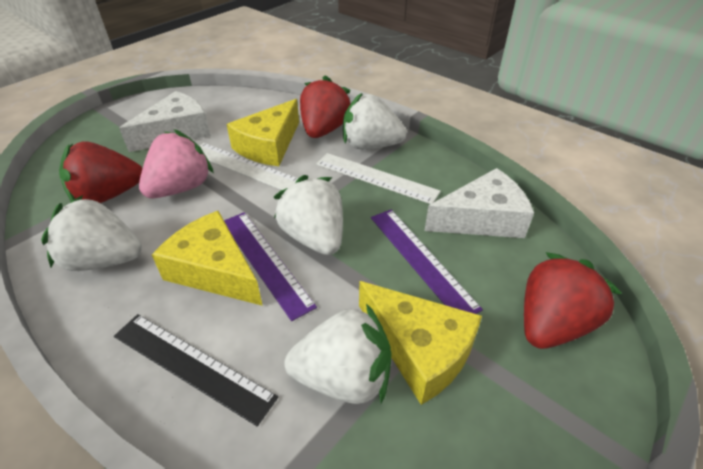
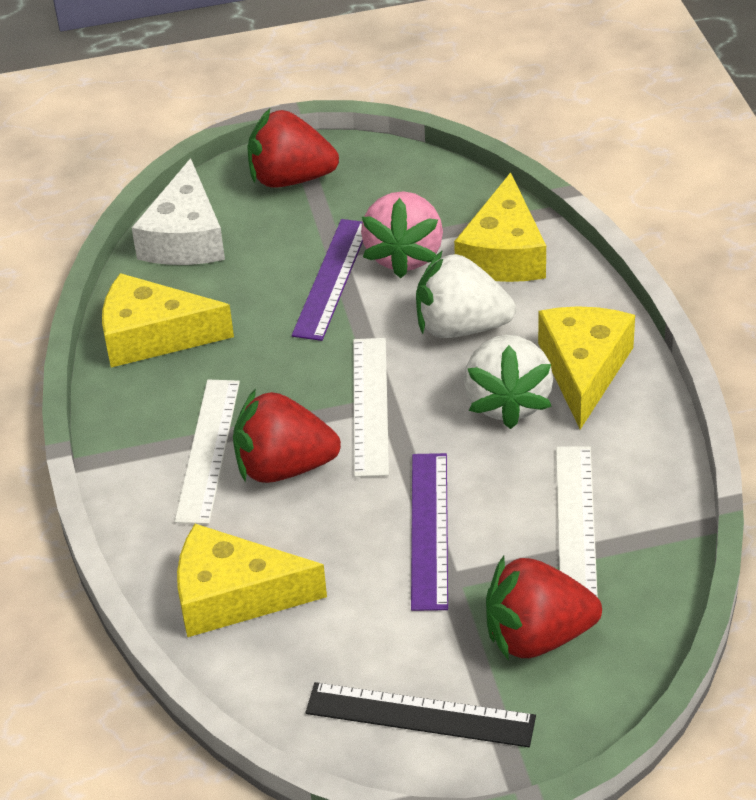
white cheese: [119,91,211,152] [425,168,534,238] = 2 -> [131,158,225,265] = 1
white ruler: [200,143,298,190] [316,153,441,204] = 2 -> [175,380,240,524] [353,338,389,477] [556,446,598,598] = 3
white strawberry: [41,195,142,271] [274,175,343,255] [284,303,392,404] [343,93,407,149] = 4 -> [416,250,516,338] [464,335,553,429] = 2
yellow cheese: [152,211,263,306] [226,99,299,166] [359,281,482,405] = 3 -> [102,273,234,368] [177,524,327,637] [454,172,546,282] [538,306,635,430] = 4

